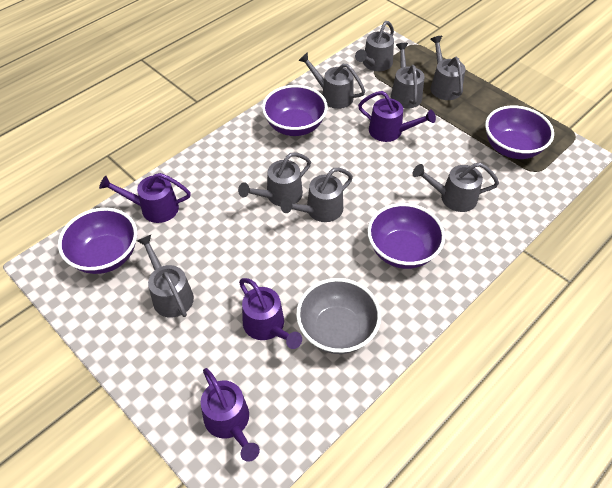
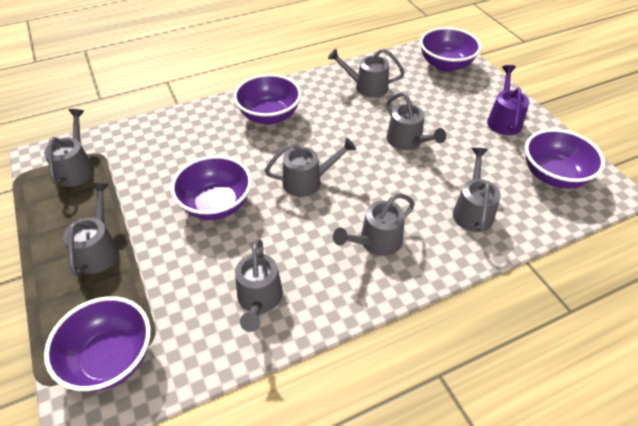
grey bowl: [296,278,381,354] = 1 -> none = 0
purple bowl: [58,208,137,274] [262,85,328,136] [367,203,445,269] [485,106,554,159] = 4 -> [44,296,151,392] [171,156,252,220] [233,74,301,124] [420,27,481,72] [525,129,605,189] = 5
purple watering can: [99,173,191,223] [201,368,260,462] [239,278,302,349] [358,91,436,142] = 4 -> [487,65,529,135] = 1

